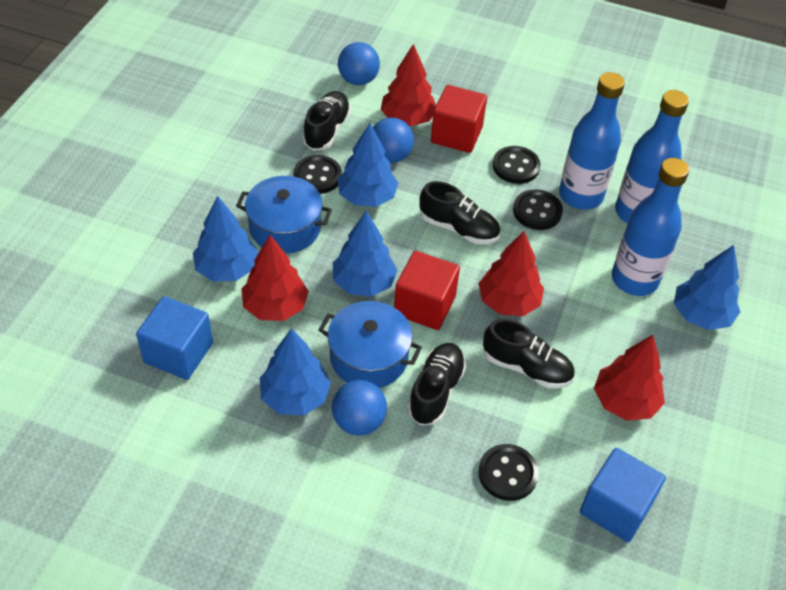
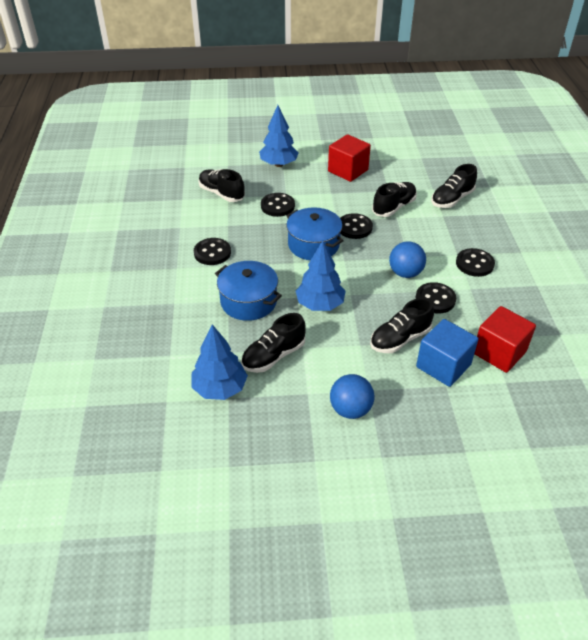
black button: [293,155,342,194] [478,444,539,501] [493,146,540,184] [513,189,563,230] = 4 -> [194,238,231,265] [261,193,295,217] [340,213,373,239] [416,282,456,314] [456,248,495,277] = 5
black shoe: [303,91,351,151] [407,343,466,425] [419,181,500,245] [483,319,575,389] = 4 -> [199,169,245,202] [241,313,306,373] [370,298,434,353] [372,182,417,217] [431,164,477,208] = 5
blue ball: [332,380,387,436] [338,42,380,85] [373,117,414,163] = 3 -> [330,374,374,419] [389,241,426,278] = 2
blue bottle: [559,72,625,210] [612,158,689,296] [615,90,689,223] = 3 -> none = 0
blue cube: [136,296,213,380] [580,448,666,542] = 2 -> [416,319,478,387] = 1
blue tree: [193,196,259,281] [260,328,331,416] [333,210,398,297] [338,123,398,207] [674,245,740,330] = 5 -> [192,324,248,400] [259,105,299,167] [296,241,346,311] = 3
red tree: [241,235,309,321] [380,44,436,126] [478,231,544,316] [594,335,665,421] = 4 -> none = 0

